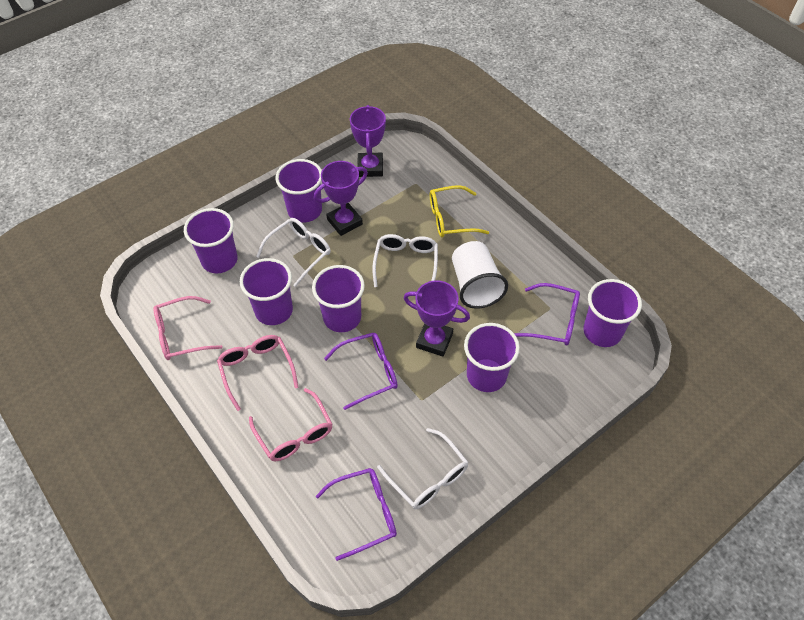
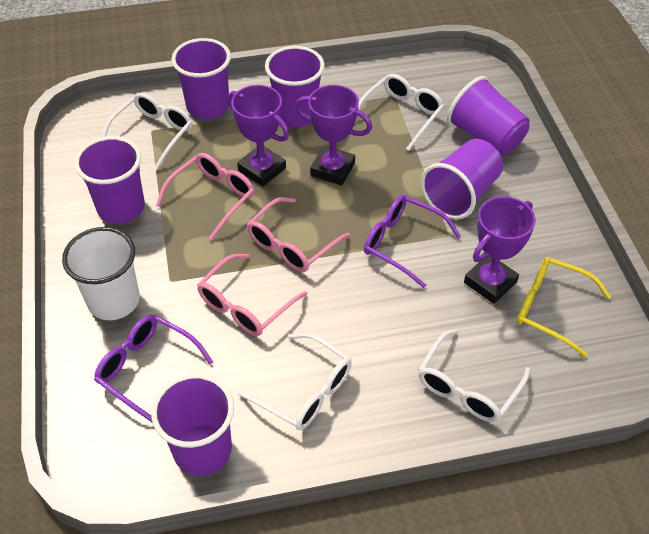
purple glasses: [316,468,397,561] [324,333,398,410] [514,283,580,345] = 3 -> [94,315,213,422] [364,195,461,288] = 2
white glasses: [256,218,331,287] [373,234,438,287] [377,428,468,509] = 3 -> [102,93,192,171] [237,333,352,430] [355,74,444,151] [418,329,530,422] = 4

